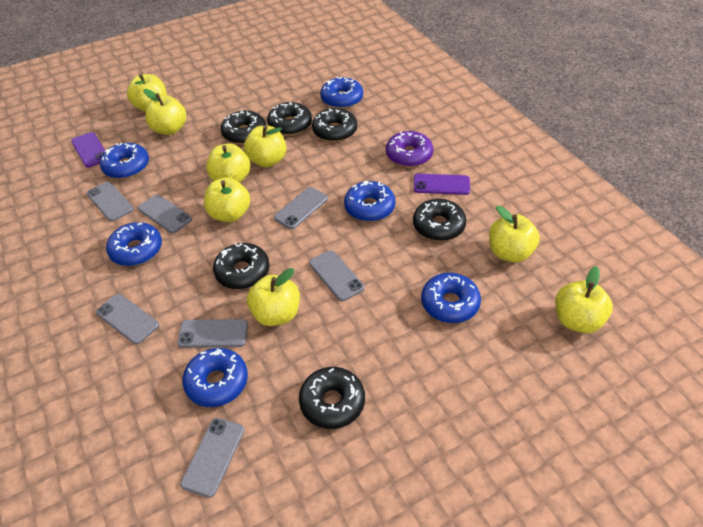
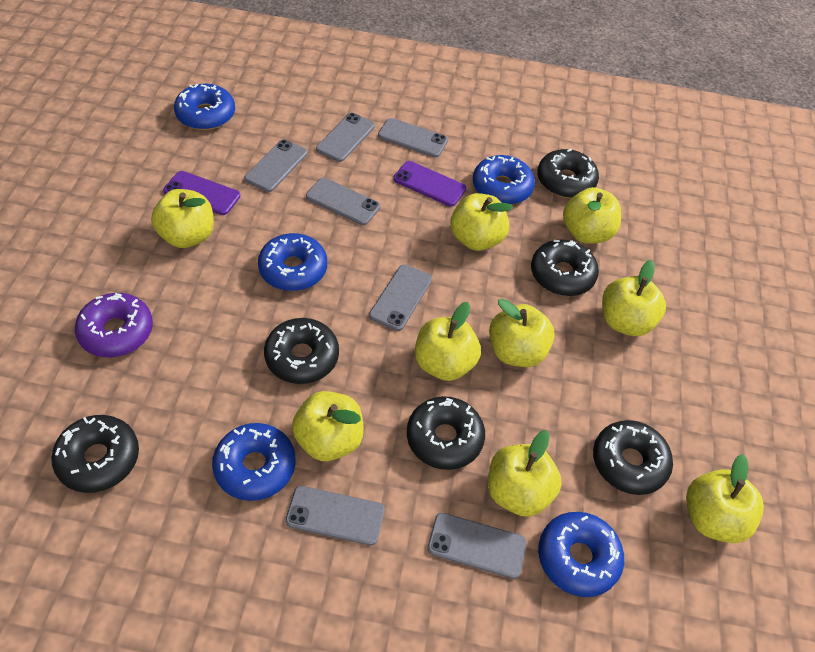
blue donut: [100,143,149,179] [106,222,162,266] [182,348,248,407] [320,77,363,109] [344,181,395,222] [421,273,481,323] = 6 -> [174,84,235,130] [212,423,295,501] [258,233,327,291] [473,155,535,205] [538,512,624,597] = 5
yellow apple: [127,74,167,112] [144,89,187,135] [204,177,251,222] [206,143,251,183] [244,125,286,167] [247,268,300,326] [489,206,540,262] [555,266,613,333] = 8 -> [151,189,214,248] [292,391,364,461] [415,302,481,381] [450,193,513,251] [488,430,562,517] [489,299,555,367] [563,187,621,244] [602,260,666,336] [686,454,764,543] = 9

